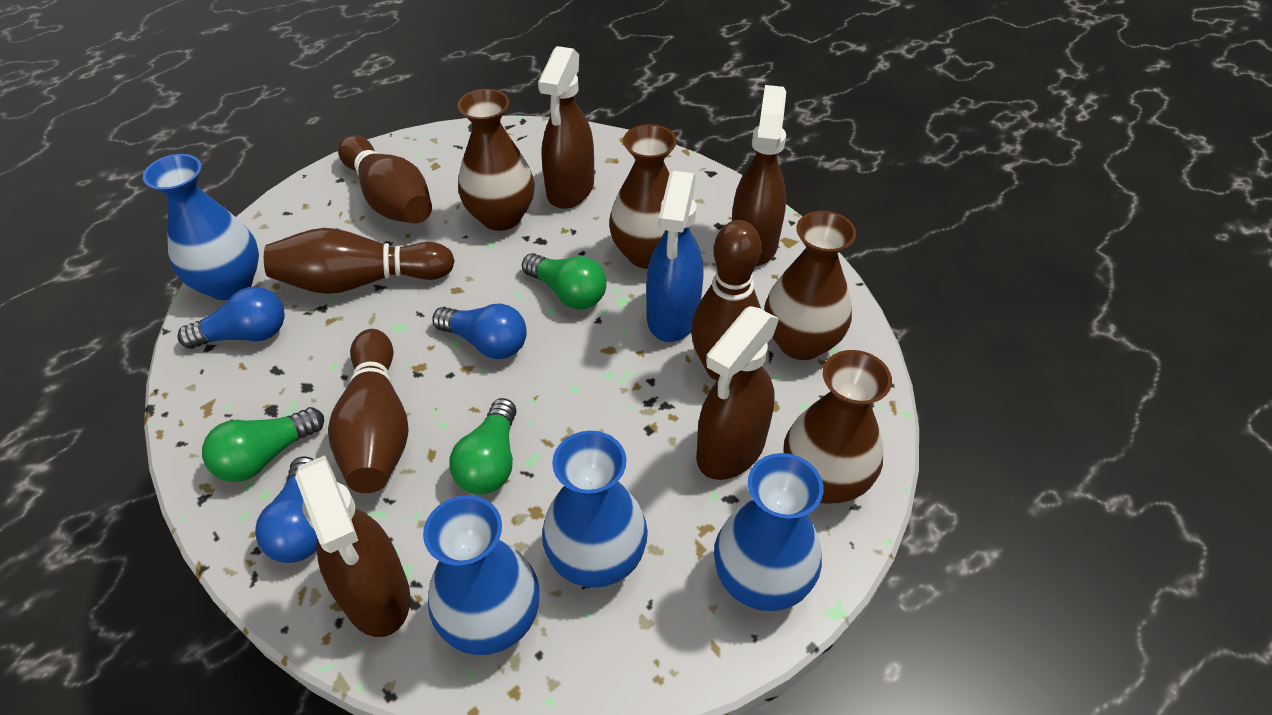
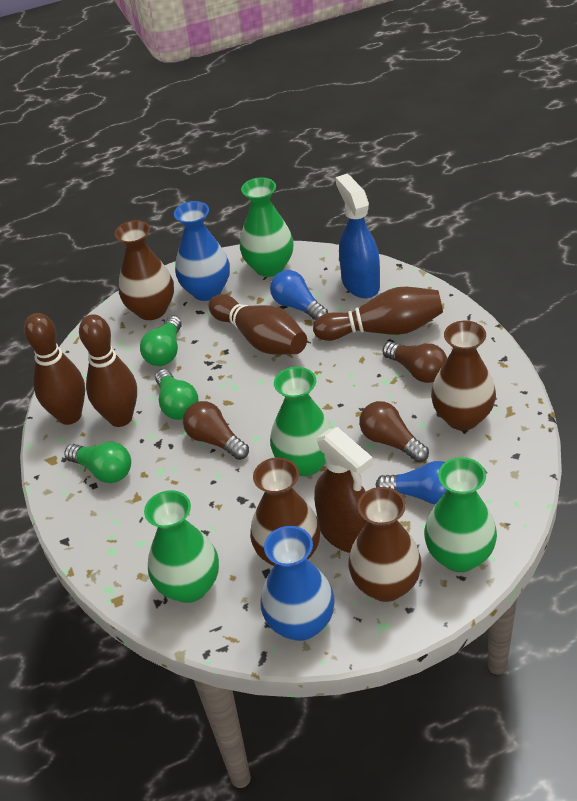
blue light bulb: [178,287,285,349] [255,457,317,563] [432,304,527,359] = 3 -> [270,270,328,321] [376,461,447,505] = 2
blue vase: [143,154,259,300] [423,495,540,655] [542,431,648,588] [714,453,824,611] = 4 -> [174,201,230,301] [260,526,335,641] = 2
brown light bulb: none = 0 -> [183,401,249,460] [359,401,429,462] [383,342,447,383] = 3
brown spray bottle: [295,456,410,637] [538,46,594,209] [697,306,779,480] [732,85,786,266] = 4 -> [314,427,373,553] = 1
green vase: none = 0 -> [144,490,219,603] [240,177,294,277] [270,367,332,476] [424,457,497,572] = 4

